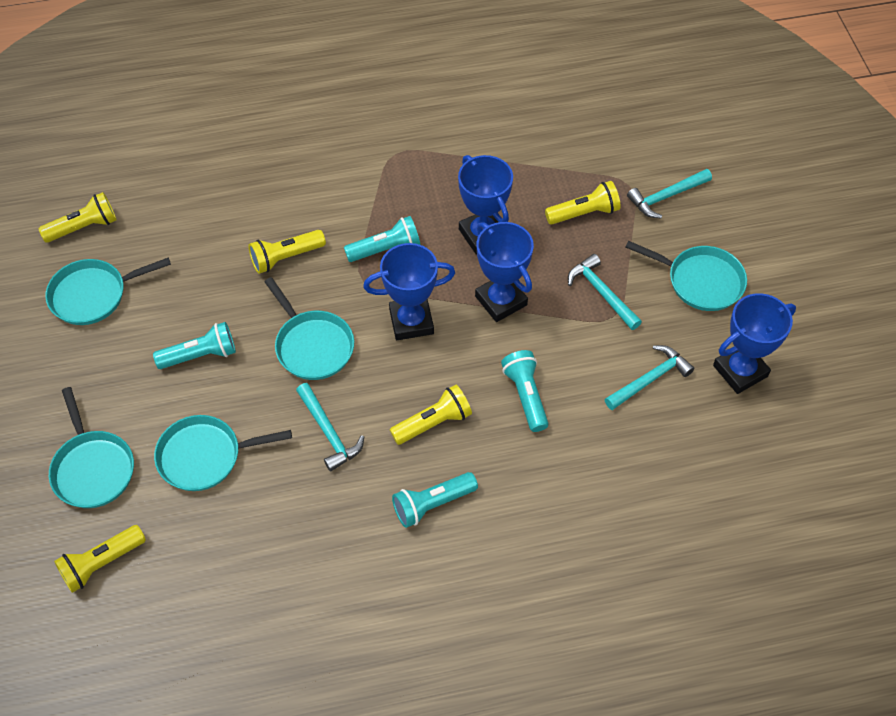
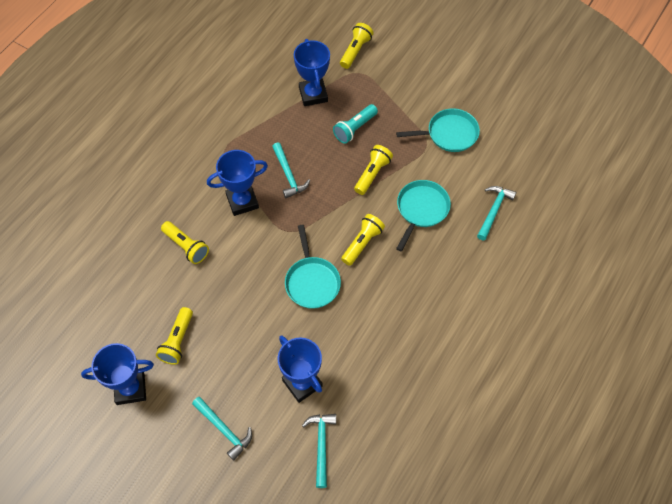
turquoise flashlight: [153,322,236,369] [344,216,420,262] [392,472,478,528] [501,350,548,432] = 4 -> [333,104,378,144] = 1
turquoise pan: [45,257,171,325] [49,387,134,508] [154,415,292,491] [264,277,354,380] [625,241,747,311] = 5 -> [285,225,341,309] [396,108,480,152] [396,180,451,251] = 3

